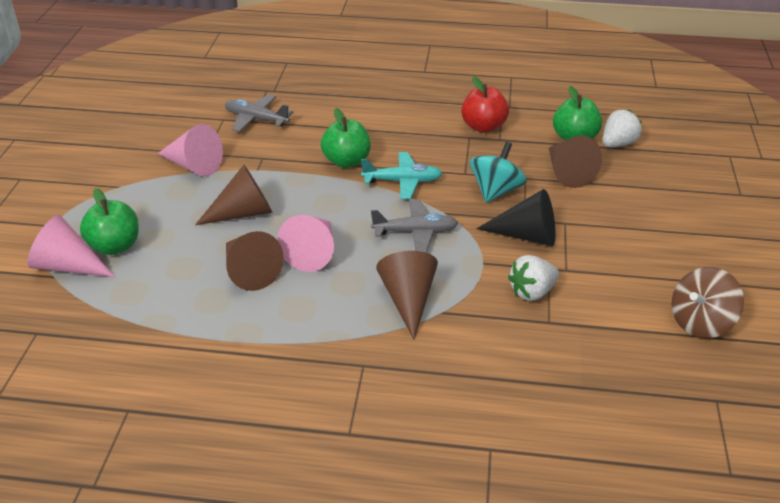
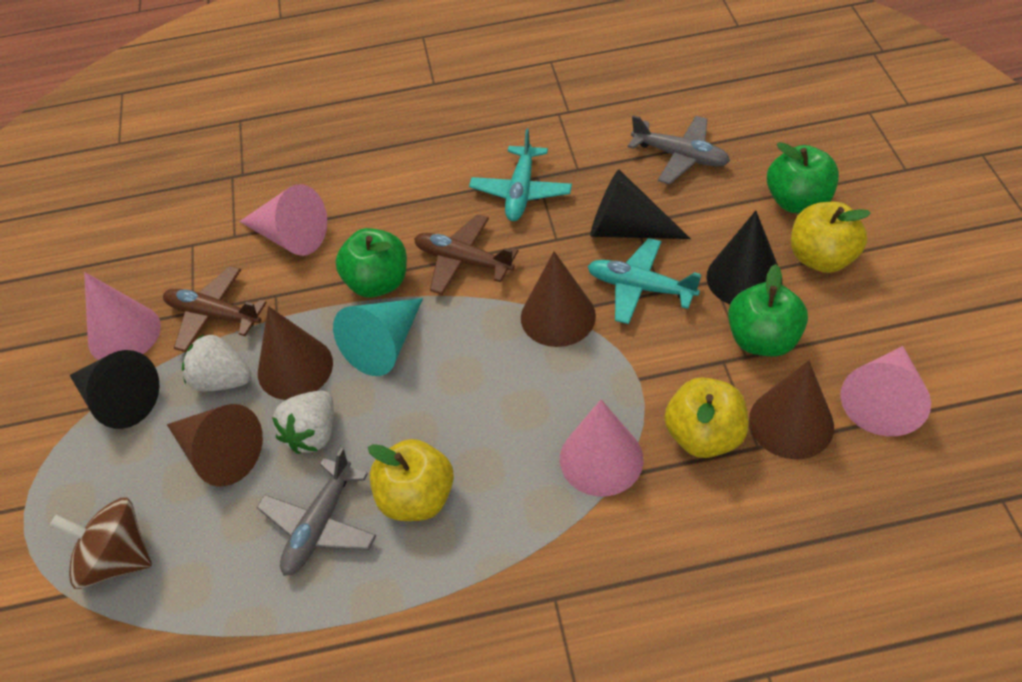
black cone: [476,189,555,246] = 1 -> [70,350,160,429] [590,170,691,239] [707,210,782,304] = 3
brown plane: none = 0 -> [163,266,267,352] [414,214,518,294] = 2
pink cone: [27,215,115,277] [157,124,223,177] [277,215,334,272] = 3 -> [84,272,161,360] [239,184,327,256] [560,399,643,497] [840,346,931,436] = 4
red apple: [461,76,509,133] = 1 -> none = 0
turquoise cone: none = 0 -> [333,298,423,376] = 1
turquoise plane: [361,152,443,199] = 1 -> [469,129,572,221] [588,238,701,324] = 2
turquoise spinning top: [470,142,527,203] = 1 -> none = 0
yellow apple: none = 0 -> [368,439,454,521] [665,377,749,458] [791,202,871,273] = 3

